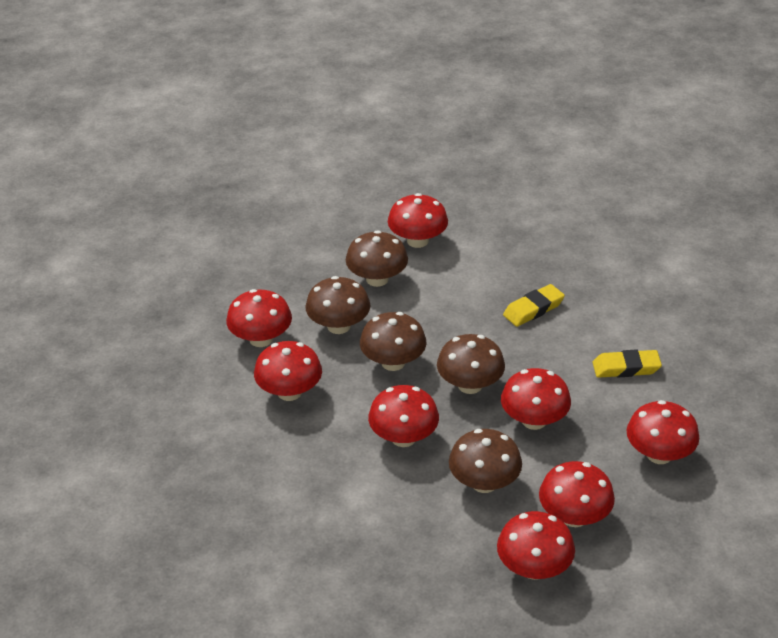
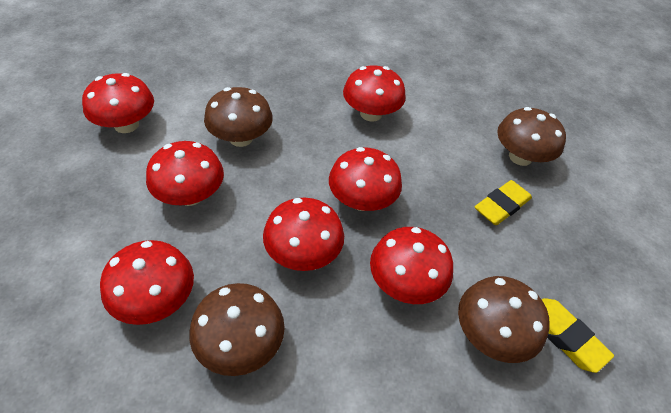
brown mushroom: [305,276,370,334] [346,230,408,287] [360,312,426,371] [437,334,505,394] [449,429,522,493] = 5 -> [189,283,285,376] [204,87,273,147] [458,276,550,363] [497,107,566,166] = 4
red mushroom: [226,289,292,347] [254,341,322,401] [368,385,439,447] [388,193,448,248] [497,511,575,580] [501,368,571,430] [539,461,615,527] [627,400,699,464] = 8 -> [82,73,154,133] [100,240,194,325] [146,141,224,206] [263,198,344,271] [329,147,402,211] [343,65,406,122] [370,227,453,304] = 7

